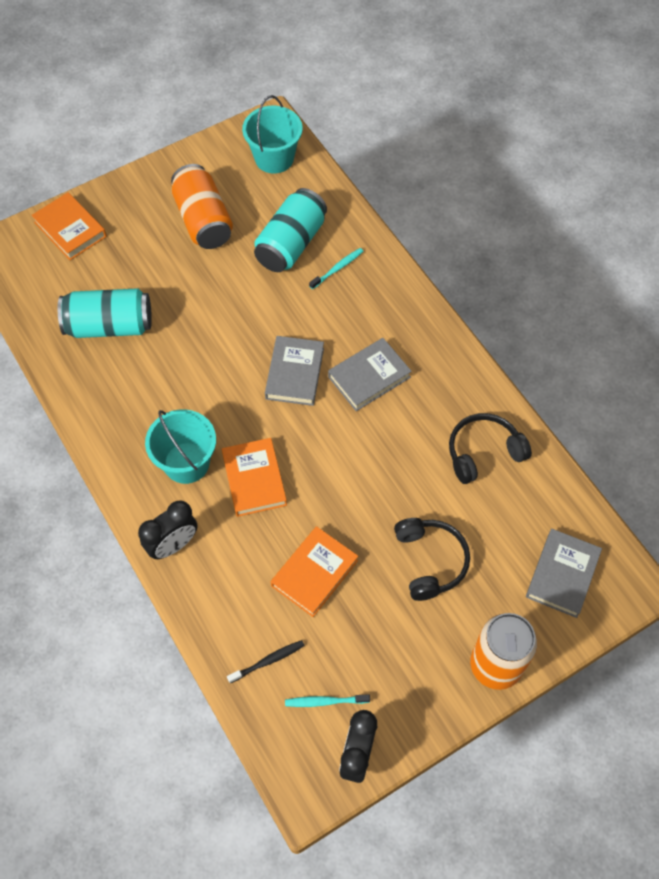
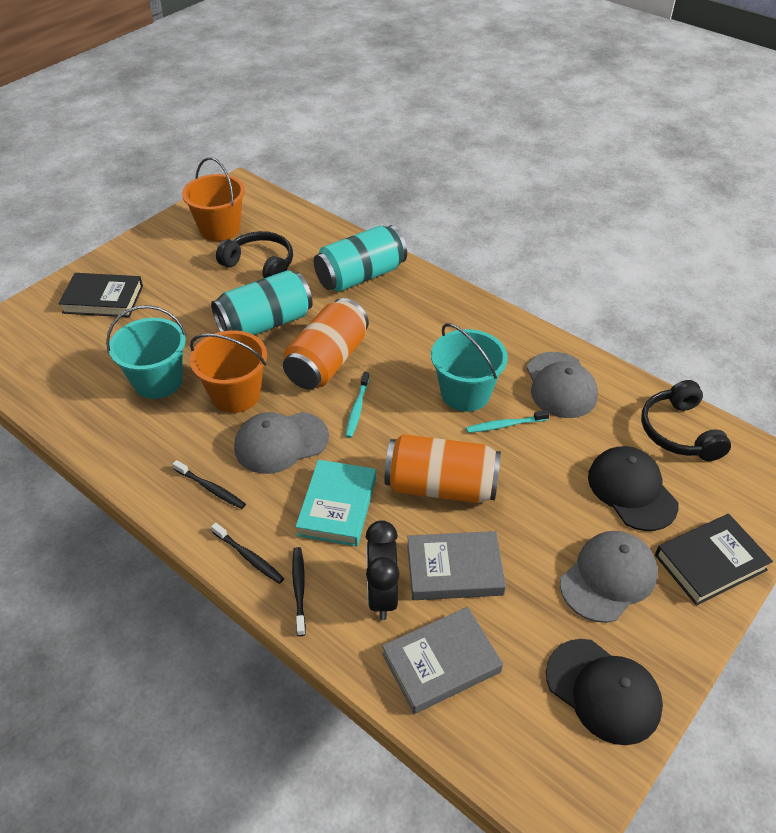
black book: none = 0 -> [58,273,143,317] [655,514,773,606] = 2
black cap: none = 0 -> [546,639,663,745] [588,446,679,531] = 2
black clock: [138,500,198,559] [339,710,377,783] = 2 -> [366,520,400,620] = 1
black toothbrush: [227,640,305,683] = 1 -> [173,460,246,509] [211,523,284,584] [292,547,306,636] = 3
grey book: [265,336,324,406] [328,338,412,411] [526,529,602,618] = 3 -> [382,607,503,714] [407,531,506,600] = 2
grey cap: none = 0 -> [234,412,329,474] [526,352,598,418] [560,531,658,623] = 3
orange book: [31,192,107,260] [222,438,287,517] [271,526,358,617] = 3 -> none = 0
orange bucket: none = 0 -> [182,157,245,241] [190,330,267,413] = 2
turquoise book: none = 0 -> [295,460,376,546] = 1

